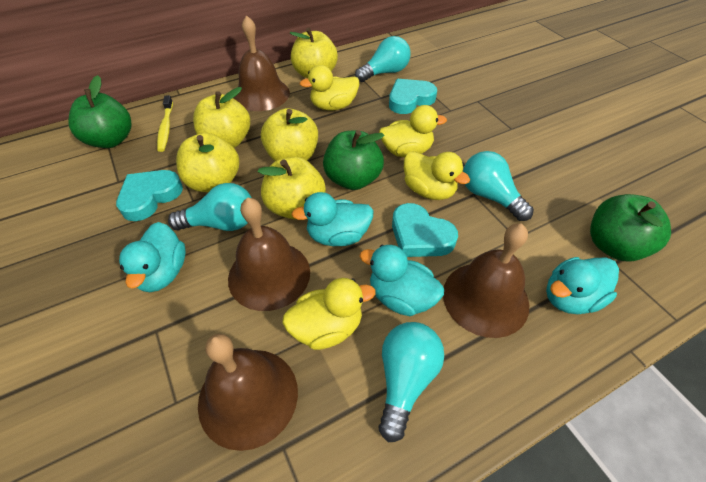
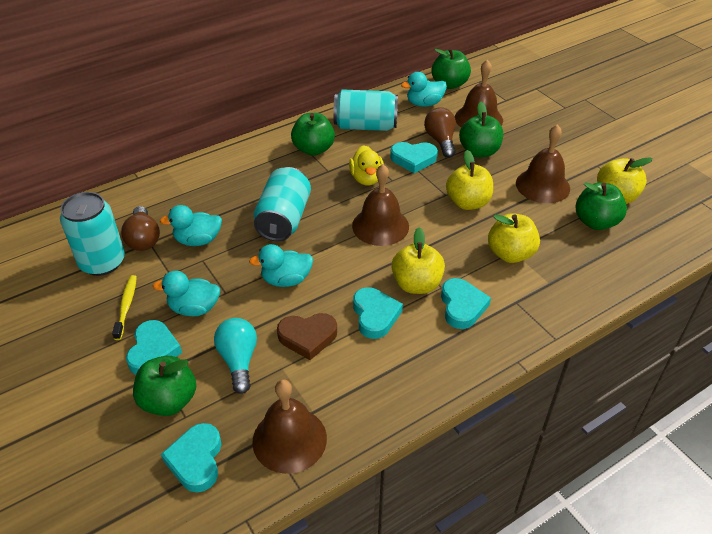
brown heart: none = 0 -> [277,313,337,360] = 1
brown light bulb: none = 0 -> [121,206,160,251] [424,107,456,158] = 2
green apple: [68,75,132,148] [323,130,385,190] [590,194,671,261] = 3 -> [133,356,196,416] [291,113,335,156] [432,48,471,89] [459,102,503,158] [576,182,627,230] = 5
turquoise can: none = 0 -> [60,192,125,276] [253,167,311,241] [333,89,398,131] = 3
turquoise heart: [116,170,183,221] [389,79,437,114] [392,203,458,257] = 3 -> [126,320,182,375] [161,423,221,492] [353,287,403,339] [390,142,438,173] [441,278,491,329] = 5
turquoise light bulb: [168,183,252,231] [355,36,410,82] [379,322,444,442] [463,151,534,221] = 4 -> [214,318,257,394] = 1
yellow apple: [176,133,239,192] [193,87,250,148] [258,157,326,219] [261,108,318,161] [290,28,338,78] = 5 -> [391,227,445,294] [446,150,493,210] [488,213,540,263] [597,157,653,204] = 4
yellow duck: [282,278,376,350] [300,65,359,110] [379,105,447,157] [404,151,470,200] = 4 -> [349,145,384,186] = 1

